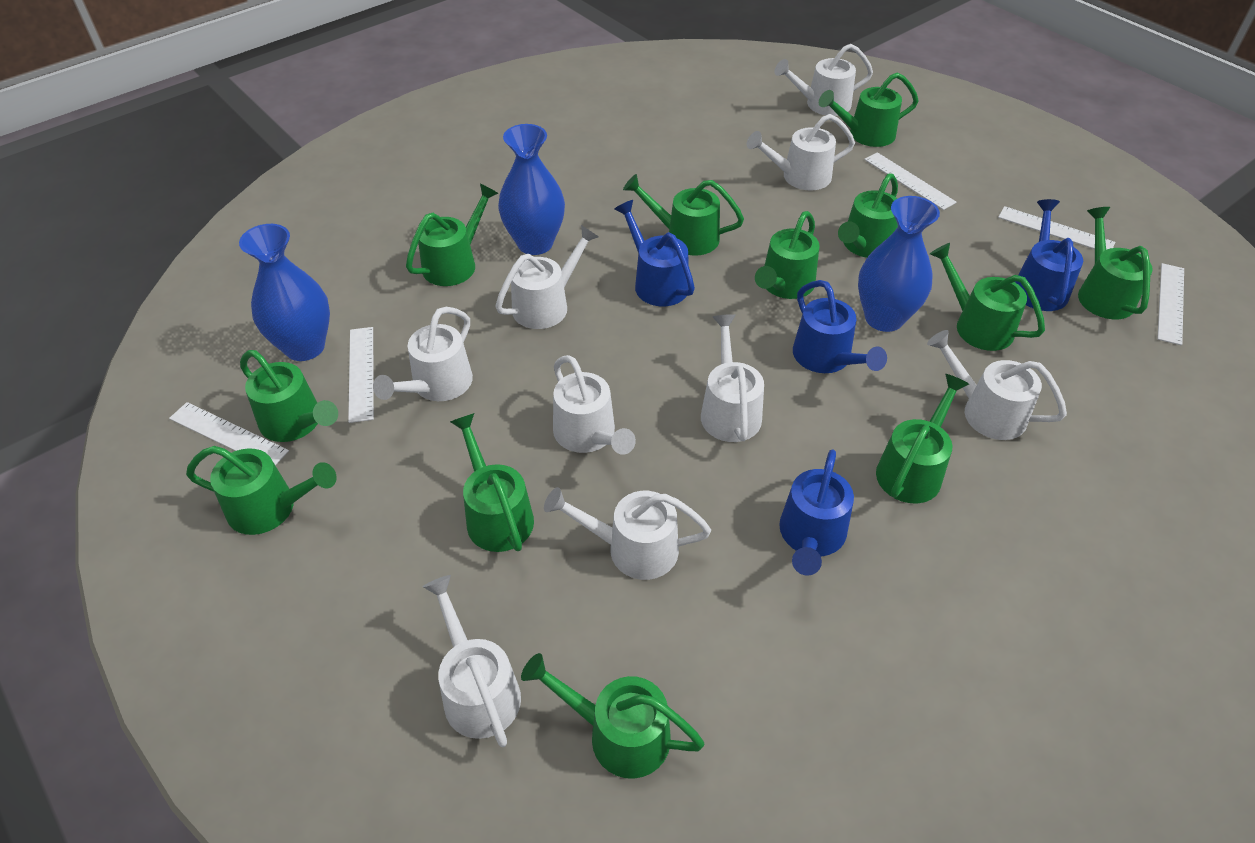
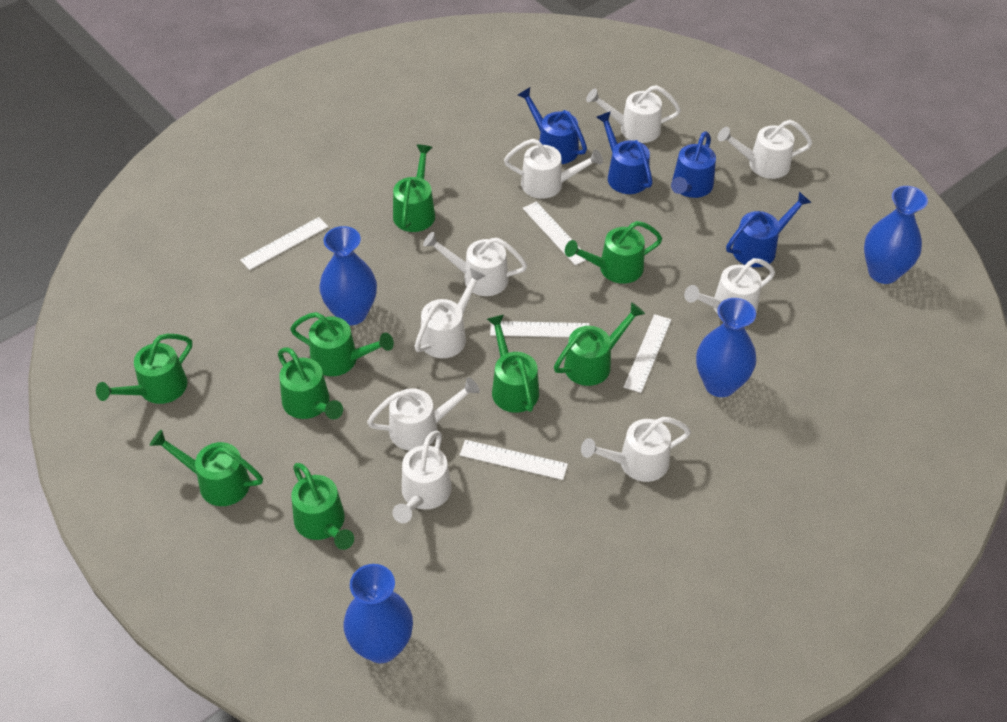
blue vase: [239,224,330,361] [498,124,565,255] [858,196,940,332] = 3 -> [319,226,377,325] [343,564,413,663] [696,298,756,397] [864,186,928,284] = 4
green watering can: [186,446,337,535] [240,350,338,442] [406,183,498,286] [450,413,534,552] [521,653,704,779] [623,174,744,256] [755,211,820,299] [819,72,919,147] [838,173,898,258] [876,374,969,503] [930,243,1045,351] [1078,207,1153,319] = 12 -> [96,334,192,404] [150,430,263,506] [278,347,343,420] [290,312,394,376] [291,463,354,550] [393,144,435,232] [487,314,539,413] [554,302,645,386] [565,221,662,284] = 9

